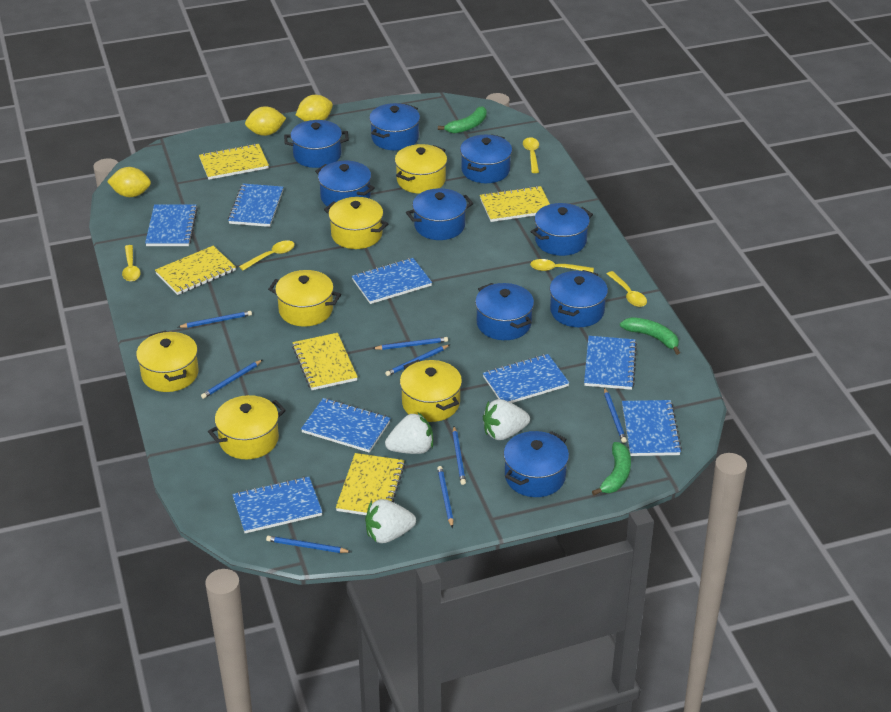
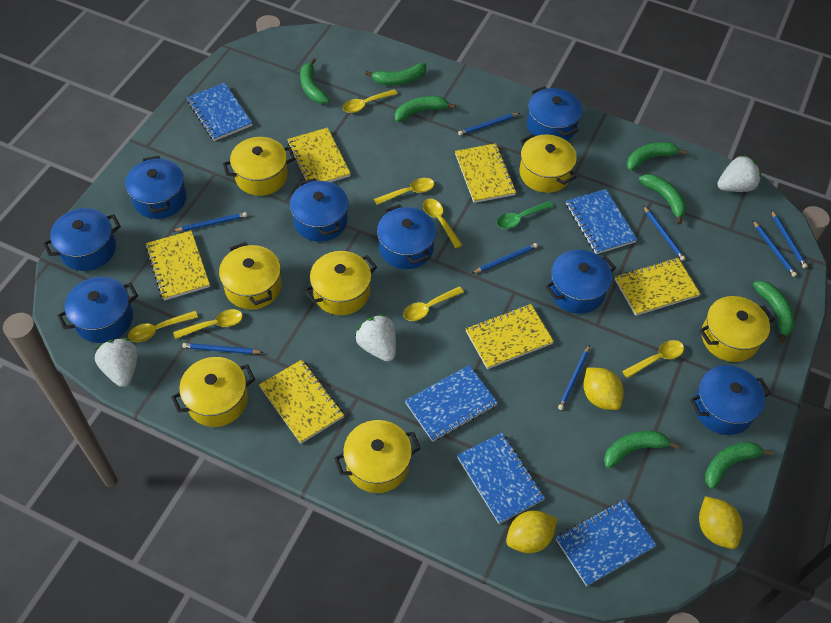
blue notebook: [145,204,198,246] [228,184,283,227] [232,477,322,533] [301,398,391,453] [352,258,432,304] [483,354,570,403] [584,336,637,390] [622,400,682,456] = 8 -> [187,83,252,141] [405,365,498,442] [457,433,545,524] [556,500,657,586] [566,189,637,254] = 5
blue pot: [284,120,349,168] [315,161,375,206] [369,103,420,150] [406,188,473,240] [460,134,512,183] [475,283,534,340] [503,431,569,497] [530,203,593,256] [550,270,608,327] = 9 -> [43,208,121,271] [57,277,138,343] [125,156,187,219] [290,178,348,242] [377,204,436,269] [527,86,582,141] [545,250,616,314] [690,365,771,435] = 8
green banana: [438,106,487,134] [592,442,631,496] [620,317,680,355] = 3 -> [300,58,330,104] [365,63,426,85] [395,96,456,122] [604,431,679,469] [627,142,687,171] [639,174,686,225] [705,442,773,489] [753,281,795,343] = 8
green spoon: none = 0 -> [497,201,553,229] = 1
yellow notebook: [155,246,236,295] [199,143,269,180] [292,333,358,390] [336,453,405,515] [480,186,550,222] = 5 -> [146,230,210,301] [259,360,344,444] [287,128,351,182] [455,143,516,203] [466,304,554,369] [615,258,700,316] = 6
yellow pot: [136,330,198,392] [208,395,286,459] [268,270,341,326] [324,197,388,249] [395,144,447,194] [400,359,462,422] = 6 -> [171,357,255,427] [219,242,282,310] [223,137,295,196] [304,251,377,315] [334,420,421,493] [520,134,577,193] [699,296,775,362] = 7
yellow spoon: [122,245,141,282] [239,240,295,271] [523,137,539,173] [530,259,594,272] [607,271,647,307] = 5 -> [128,311,198,342] [173,309,243,339] [343,89,398,113] [374,178,434,205] [403,286,464,321] [423,199,462,248] [622,340,684,378] = 7

